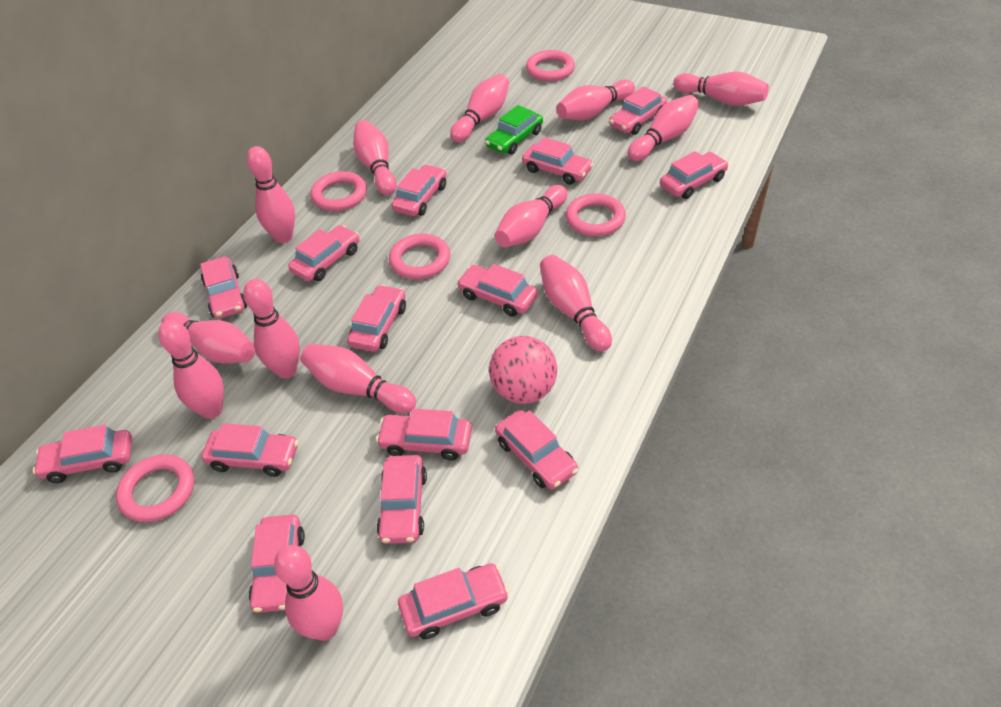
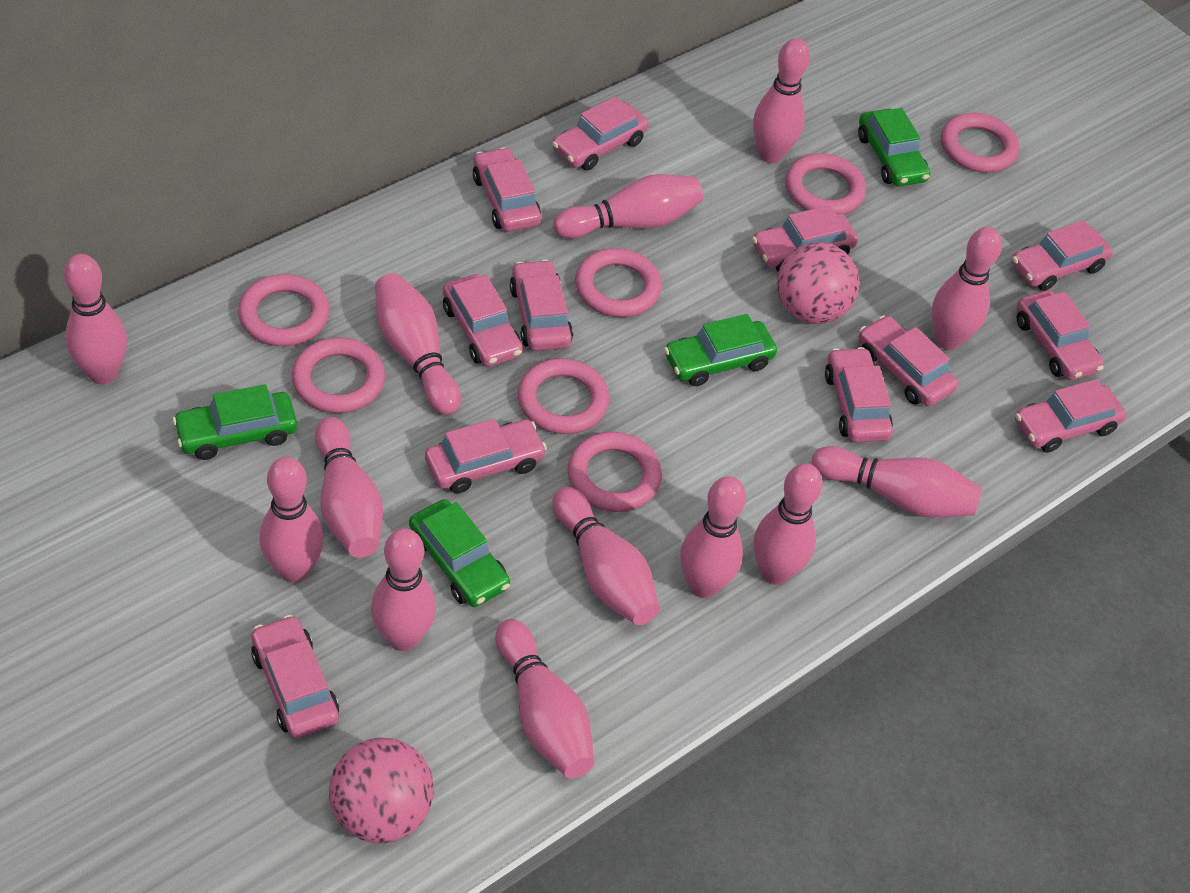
green car: [485,105,543,154] = 1 -> [172,384,297,460] [409,499,510,607] [664,314,777,386] [858,108,930,187] = 4
pink ball: [489,336,557,404] = 1 -> [329,737,434,844] [777,242,859,324] = 2
pink car: [33,425,132,483] [200,256,247,319] [201,423,298,477] [249,514,305,613] [288,225,359,282] [347,285,406,352] [376,409,472,461] [376,455,427,544] [392,164,447,216] [398,563,509,639] [457,264,538,317] [495,410,578,490] [522,137,593,185] [609,86,667,135] [660,151,729,199] = 15 -> [251,615,339,738] [425,419,547,494] [443,274,523,367] [473,147,541,232] [510,260,573,351] [552,96,649,170] [752,205,858,272] [825,347,893,443] [858,315,958,406] [1012,220,1113,291] [1015,379,1126,453] [1016,290,1104,380] = 12
pink ring: [116,454,194,522] [310,171,367,211] [389,234,450,279] [526,50,575,81] [566,193,626,236] = 5 -> [238,274,330,346] [292,337,385,413] [518,358,609,434] [568,432,662,512] [575,248,662,317] [785,153,866,215] [941,113,1019,173] = 7

